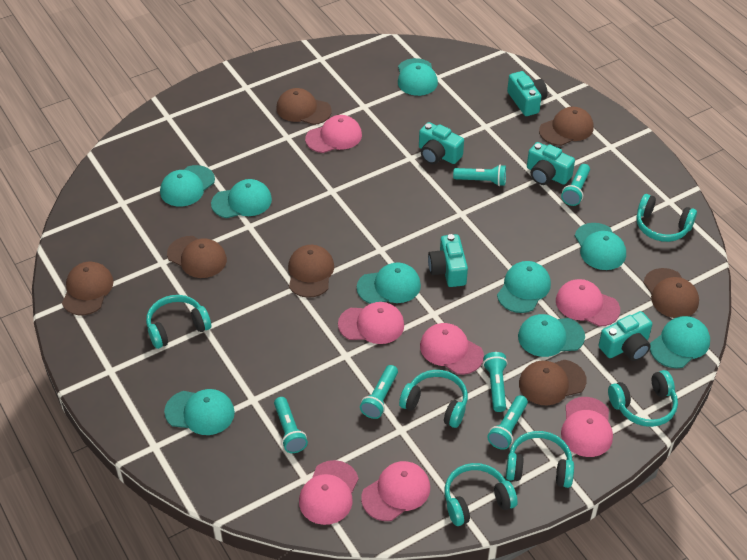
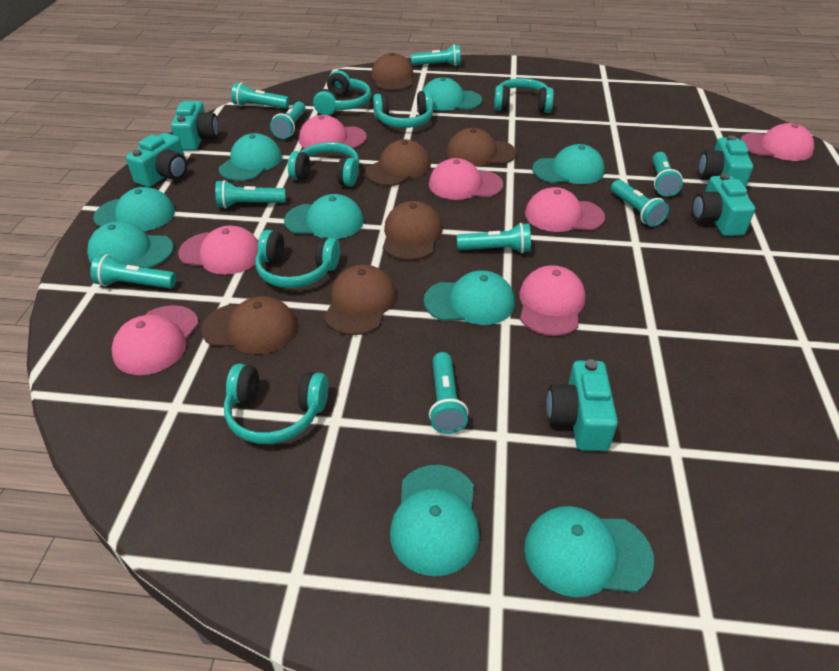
brown cap: [62,262,113,315] [167,236,227,278] [276,88,332,125] [288,245,334,298] [519,360,587,405] [539,107,594,146] [644,268,699,318] = 7 -> [201,296,297,354] [324,265,396,335] [365,139,431,186] [371,53,413,91] [383,201,442,260] [447,128,517,166] = 6
turquoise flashlight: [274,397,308,453] [360,365,398,419] [453,165,506,186] [483,352,508,412] [487,395,528,450] [561,164,590,206] = 6 -> [90,254,176,289] [215,180,286,209] [231,82,289,109] [270,102,306,139] [411,44,461,66] [429,352,468,434] [457,223,531,253] [611,180,669,227] [652,152,683,197] = 9

